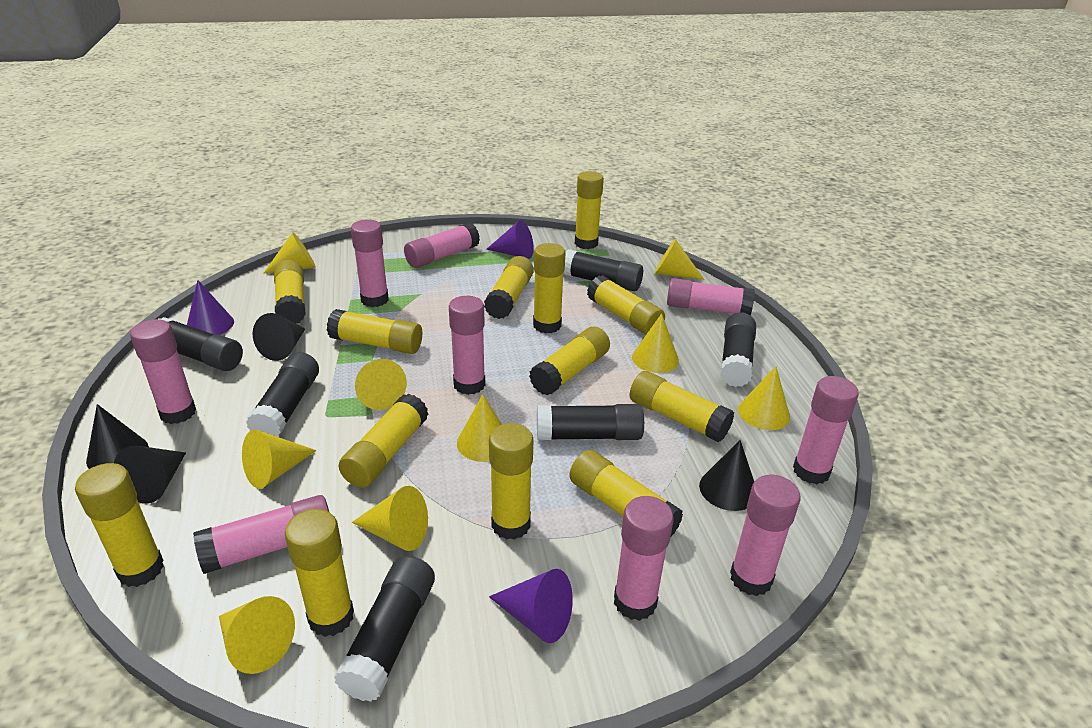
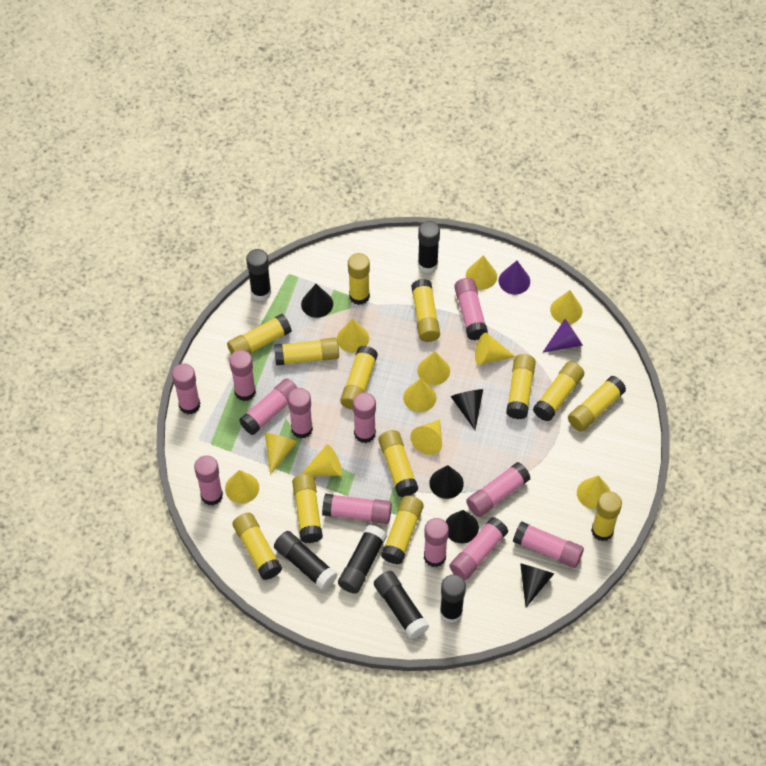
black cone: [86,404,149,469] [114,446,186,504] [253,313,305,361] [699,440,754,511] = 4 -> [301,284,333,318] [429,465,464,499] [445,510,479,543] [451,389,483,430] [520,563,554,607] = 5
pink glue stick: [130,319,196,424] [193,495,329,574] [351,219,389,307] [404,223,480,268] [449,296,485,395] [614,496,674,621] [667,278,755,315] [730,475,801,596] [793,376,859,484] = 9 -> [172,364,200,414] [194,455,223,505] [229,350,256,401] [239,378,298,435] [288,388,313,439] [322,494,392,524] [353,392,376,443] [424,518,449,567] [449,517,508,580] [454,278,488,340] [466,462,530,517] [513,521,584,568] = 12
purple cone: [187,280,234,335] [486,220,534,259] [489,569,573,643] = 3 -> [499,261,530,294] [542,319,583,353] = 2
yellow cone: [219,596,295,674] [242,430,317,489] [263,232,316,274] [352,486,428,551] [355,359,407,410] [457,394,502,462] [632,314,679,373] [654,239,704,280] [738,366,790,430] = 9 -> [225,470,259,504] [265,432,297,475] [301,444,342,476] [337,318,369,353] [403,378,436,412] [410,420,442,455] [417,351,450,385] [466,255,497,289] [475,333,516,365] [550,290,582,324] [577,476,611,509] = 11

